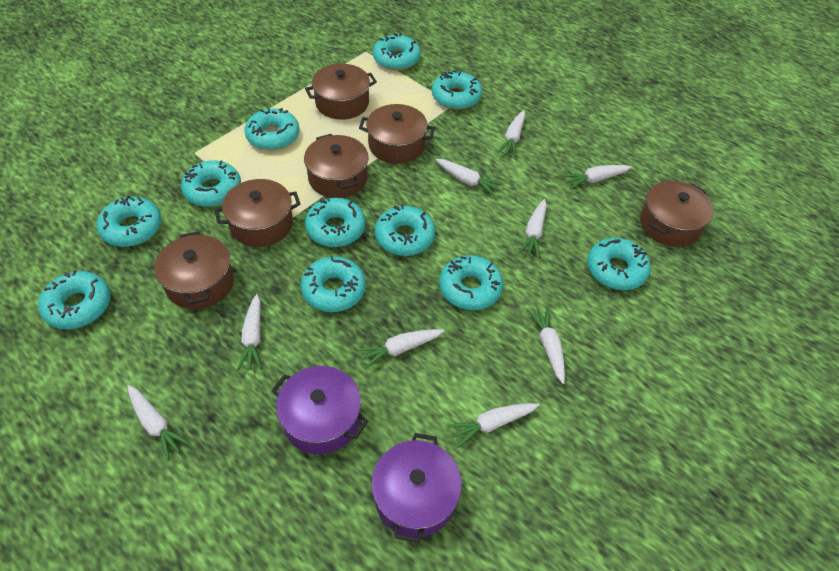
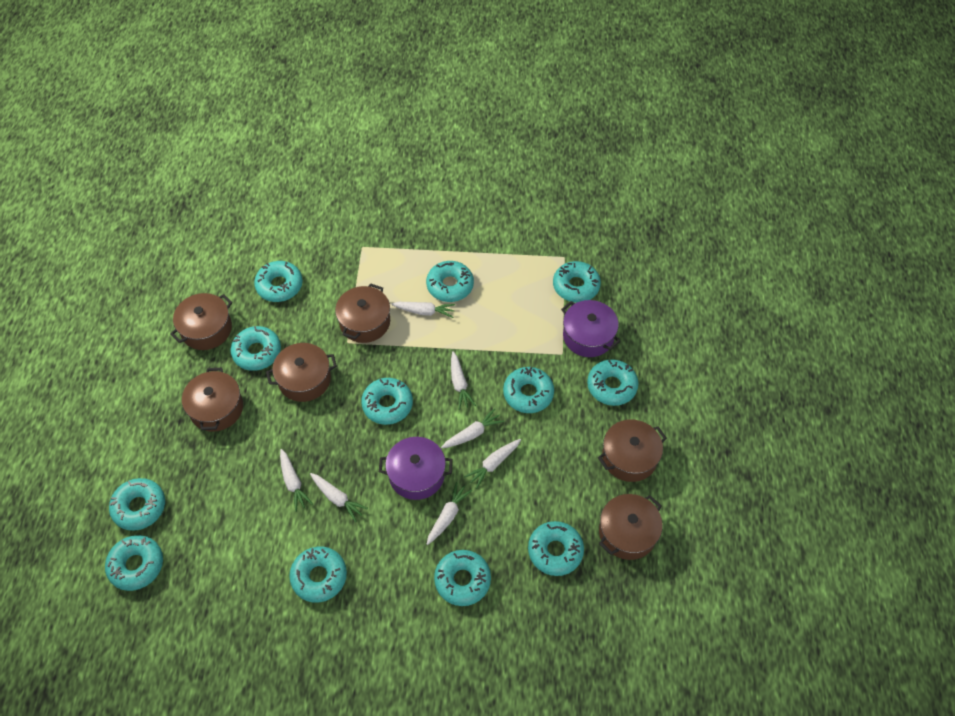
turquoise donut: [38,270,111,329] [97,195,162,247] [181,160,241,207] [244,108,300,150] [301,256,366,312] [305,197,366,247] [373,33,421,70] [375,204,435,256] [432,70,482,110] [439,255,503,310] [587,238,651,290] = 11 -> [105,535,163,591] [109,478,165,531] [230,326,281,371] [254,261,303,302] [289,547,347,603] [361,378,413,425] [426,261,474,302] [434,550,491,606] [503,367,554,413] [528,521,584,576] [553,261,601,302] [587,359,638,406] = 12
white carrot: [127,385,191,461] [237,294,262,371] [357,329,444,369] [435,159,503,196] [447,403,539,448] [498,110,525,157] [518,199,547,258] [527,306,565,384] [563,165,632,189] = 9 -> [280,449,313,512] [310,473,368,522] [391,302,455,318] [427,482,472,545] [441,408,504,448] [451,351,476,410] [464,439,521,489] = 7

